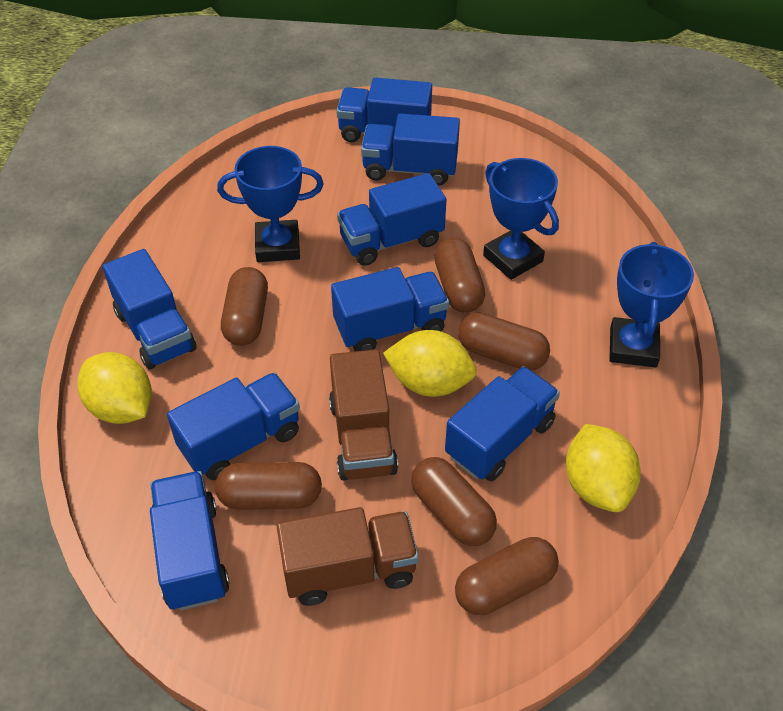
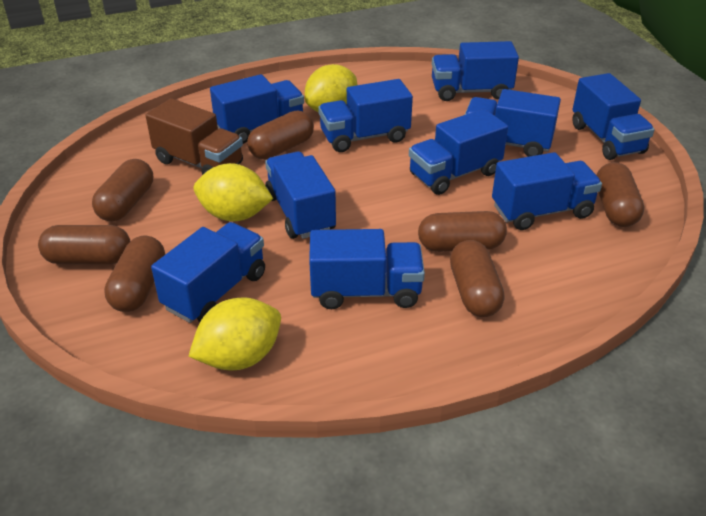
blue trophy: [217,146,324,262] [483,158,559,280] [609,242,694,368] = 3 -> none = 0
blue truck: [103,249,197,370] [150,471,229,611] [167,373,300,480] [331,267,449,351] [336,78,432,142] [337,173,447,266] [361,113,460,185] [445,366,560,482] = 8 -> [151,222,265,323] [210,74,304,144] [265,151,336,239] [309,229,425,309] [318,79,413,152] [409,109,508,195] [432,41,519,101] [465,89,561,157] [492,152,602,230] [572,73,655,160] = 10
brown capsule: [215,462,322,510] [221,267,268,346] [411,457,497,546] [434,238,485,313] [455,537,559,615] [458,313,550,370] = 6 -> [38,225,130,264] [92,159,153,222] [104,236,165,312] [247,111,314,159] [418,211,507,252] [450,240,505,317] [597,162,644,227] = 7
brown truck: [277,507,419,606] [329,349,398,481] = 2 -> [146,98,243,175] = 1

